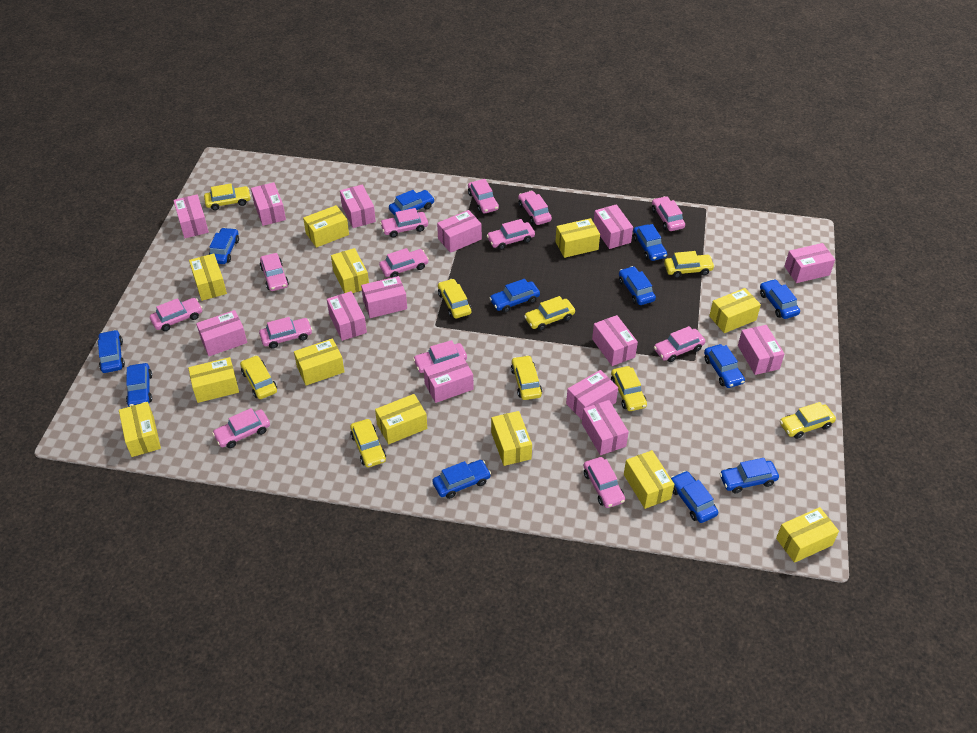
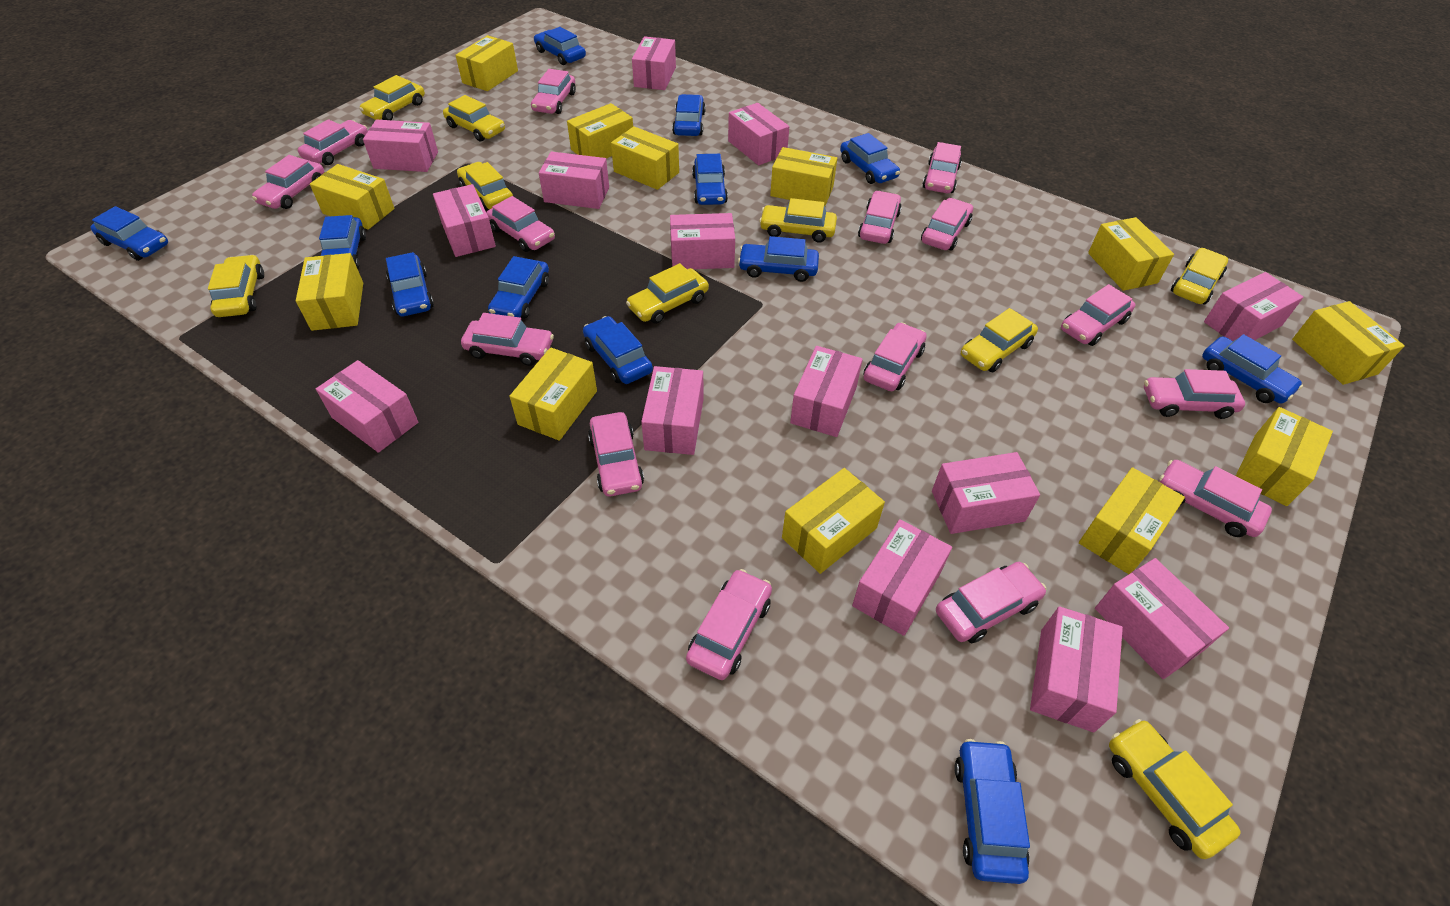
pink car: [150,298,202,331] [212,408,270,448] [259,317,312,349] [260,253,289,291] [379,248,429,278] [380,208,428,238] [413,340,467,373] [468,179,499,213] [487,219,535,250] [518,191,552,225] [583,457,625,508] [652,196,685,231] [654,326,705,362] = 13 -> [252,155,324,209] [298,119,368,165] [461,313,554,366] [486,196,555,252] [531,69,576,114] [588,412,644,497] [686,569,772,680] [858,191,902,244] [864,323,927,391] [921,198,973,250] [923,142,962,193] [936,562,1046,644] [1061,284,1135,346] [1144,369,1245,419] [1159,460,1272,537] = 15

